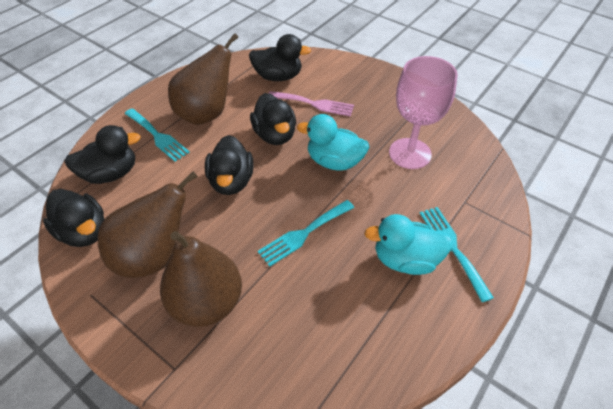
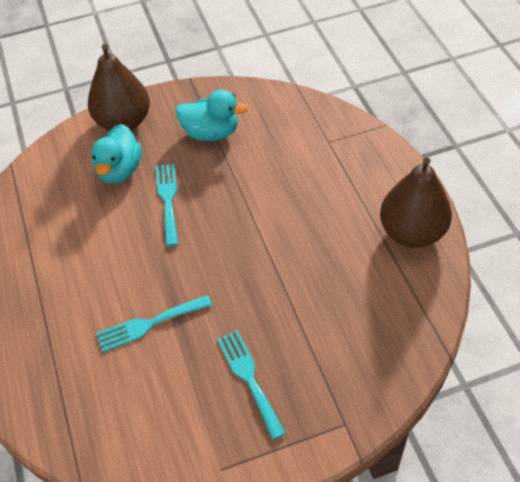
black duck: [43,189,104,247] [64,125,141,184] [205,135,254,195] [249,34,311,81] [250,93,296,145] = 5 -> none = 0
brown pear: [98,171,198,278] [160,231,242,327] [168,33,238,125] = 3 -> [88,44,150,131] [380,157,452,248] = 2
pink fork: [269,91,354,117] = 1 -> none = 0
pink goblet: [389,56,458,169] = 1 -> none = 0

